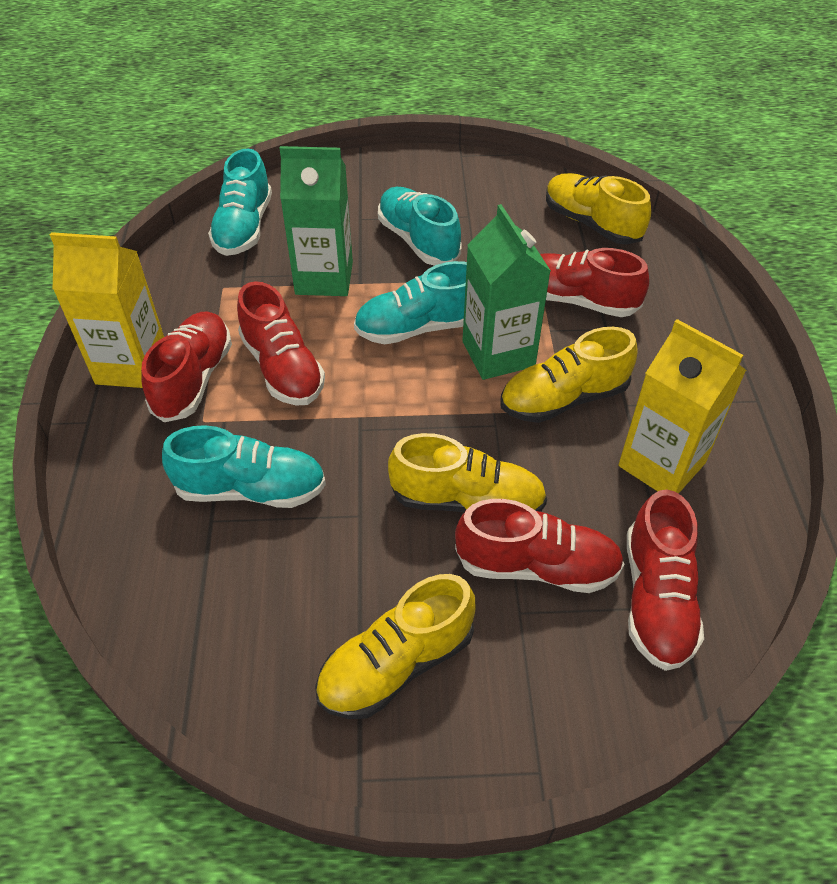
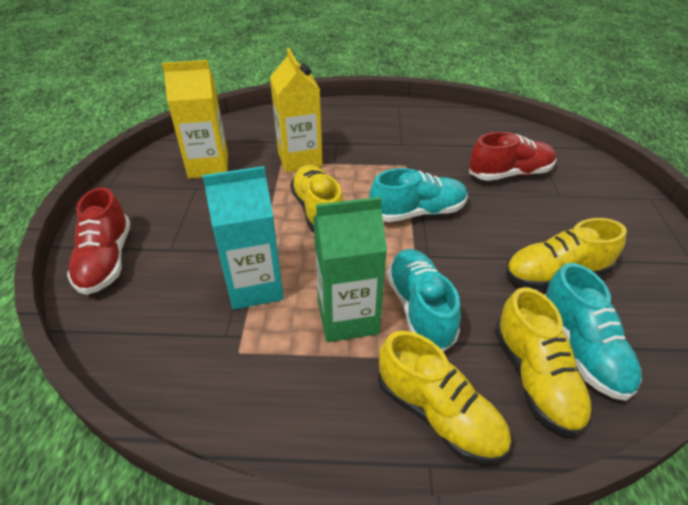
green carton: [280,146,353,296] [462,204,551,380] = 2 -> [313,197,387,342] = 1
red shoe: [141,312,232,422] [237,281,325,406] [455,499,624,593] [540,248,649,317] [627,490,704,671] = 5 -> [67,187,130,295] [469,132,557,181] = 2
turquoise carton: none = 0 -> [202,166,284,310] = 1
turquoise shoe: [162,425,326,508] [208,149,272,256] [354,261,467,344] [378,187,462,266] = 4 -> [369,168,467,222] [387,249,461,352] [544,263,642,401] = 3

